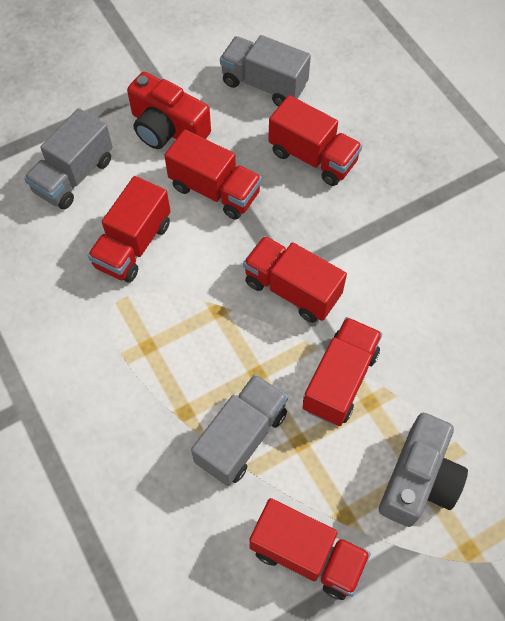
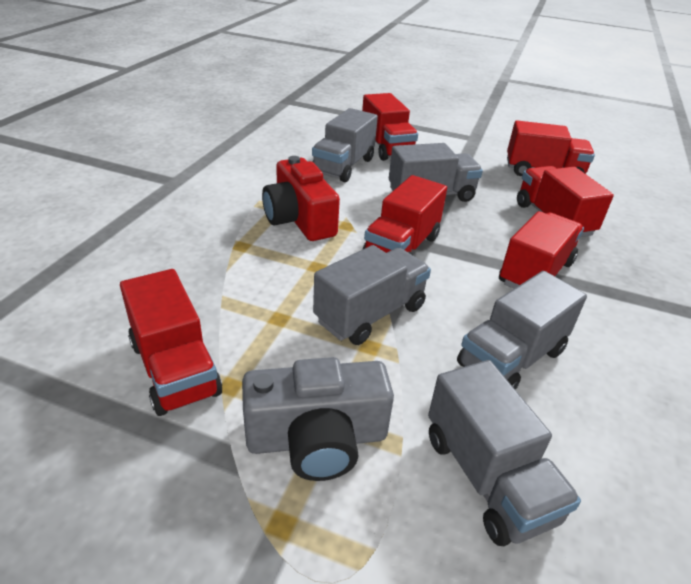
grey truck: [24,108,113,209] [191,374,288,486] [220,35,311,106] = 3 -> [312,108,378,182] [313,245,431,345] [389,143,483,202] [428,360,581,546] [457,271,587,390] = 5

